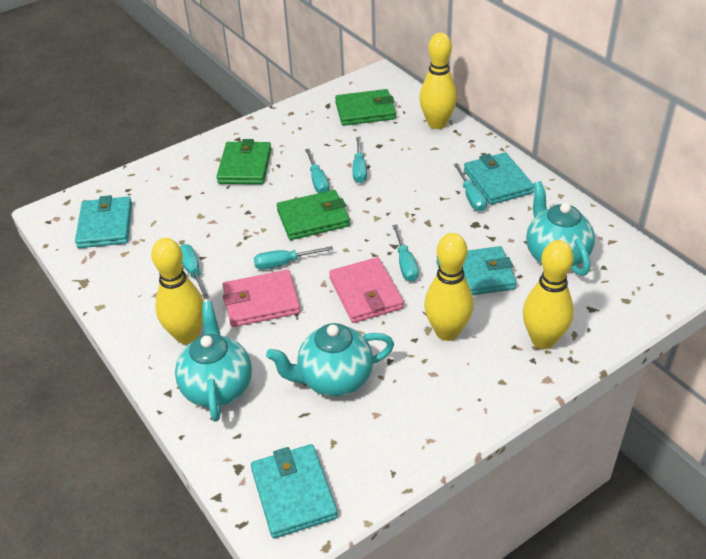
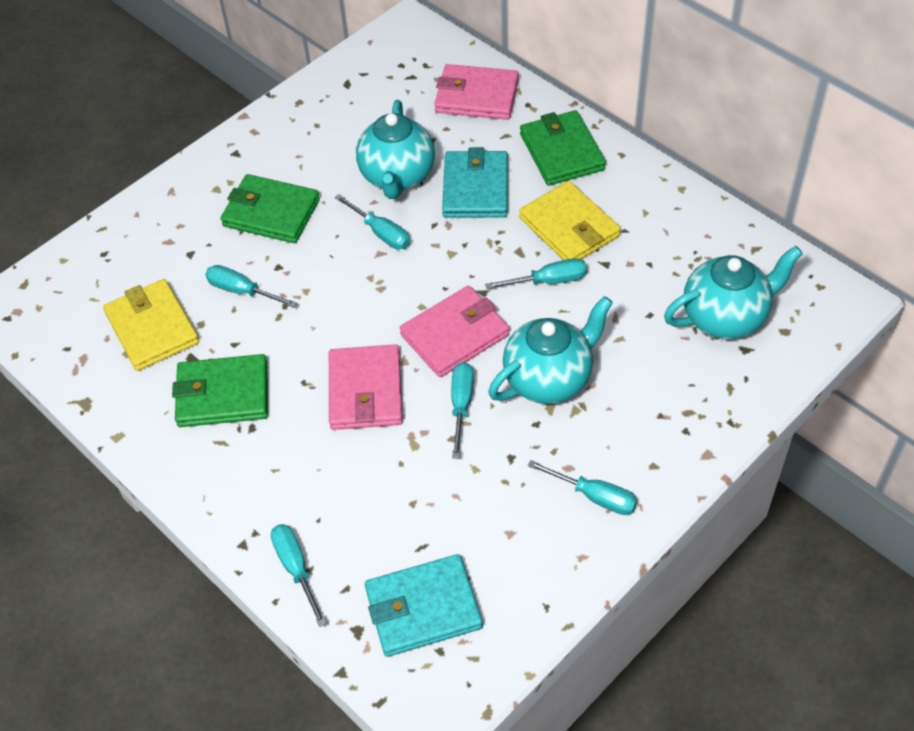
pink wallet: [223,270,300,327] [329,257,404,323] = 2 -> [329,344,403,430] [400,286,509,377] [434,64,519,120] = 3
turquoise wallet: [75,195,132,248] [251,444,338,538] [437,246,516,295] [464,152,534,205] = 4 -> [365,554,483,657] [442,147,508,218] = 2
yellow bowling pin: [151,238,204,344] [419,33,457,129] [424,233,474,341] [523,240,574,349] = 4 -> none = 0
yellow wallet: none = 0 -> [103,279,199,371] [519,181,621,260] = 2

